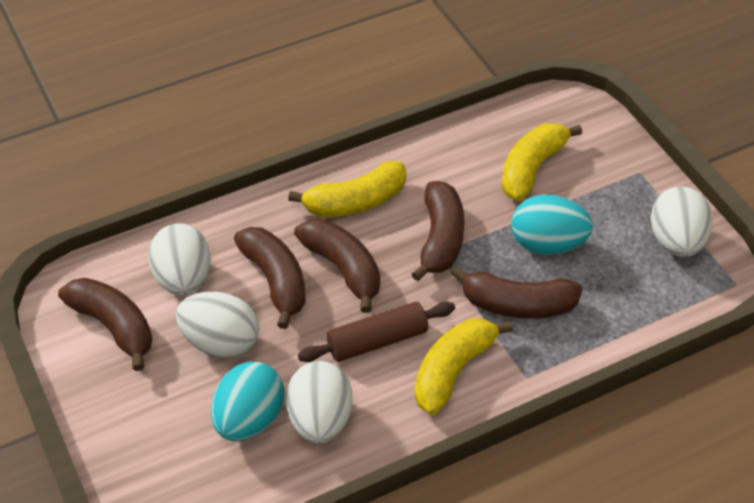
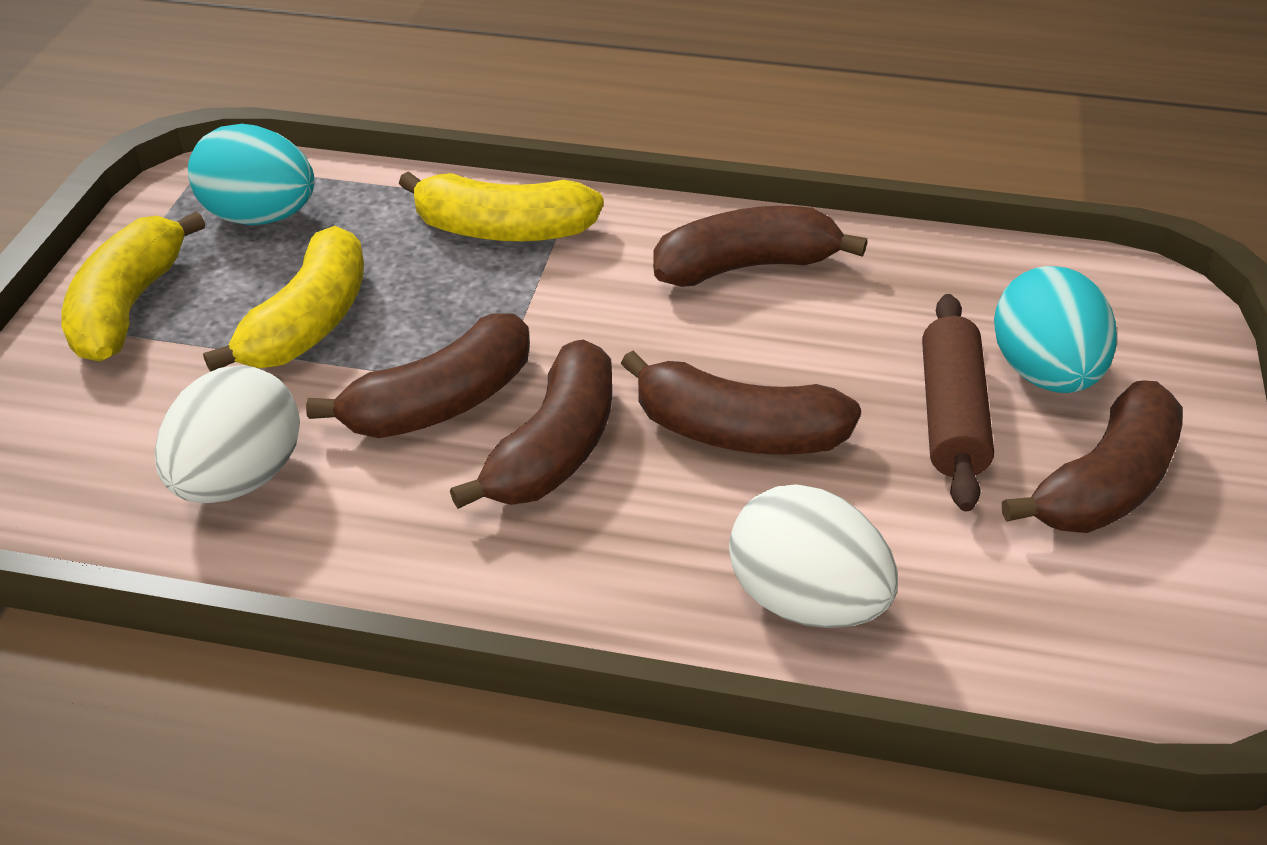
white egg: [148,223,211,296] [176,292,259,358] [286,361,353,444] [651,186,713,257] = 4 -> [155,365,300,503] [729,484,898,628] = 2

